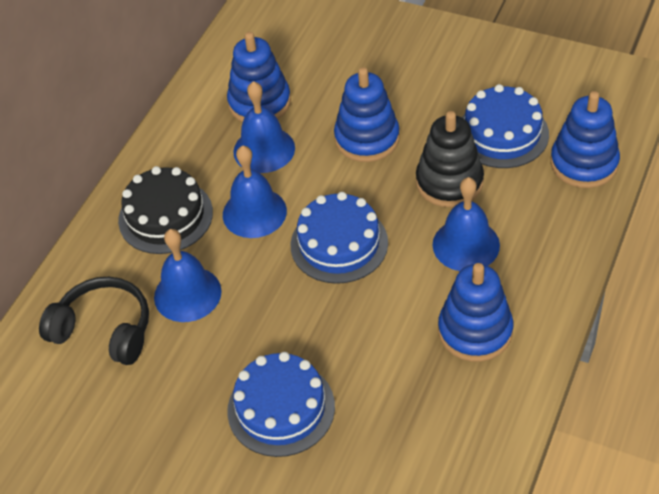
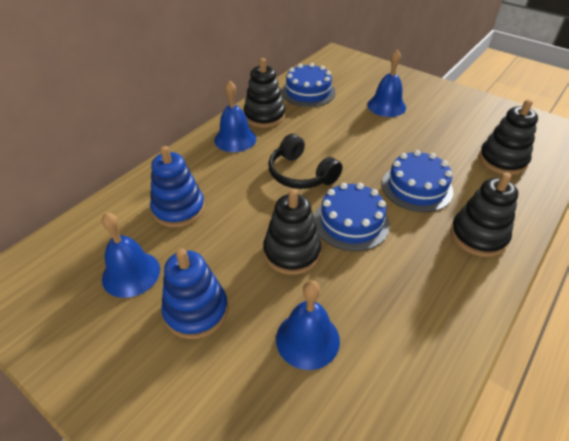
black cake: [118,166,213,254] = 1 -> none = 0
black stacking toy: [416,111,484,207] = 1 -> [243,58,285,128] [263,189,321,275] [450,172,518,257] [479,99,538,175] = 4
blue stacking toy: [227,32,291,122] [334,67,400,162] [438,263,513,362] [551,91,620,188] = 4 -> [150,146,205,228] [161,248,228,339] = 2

